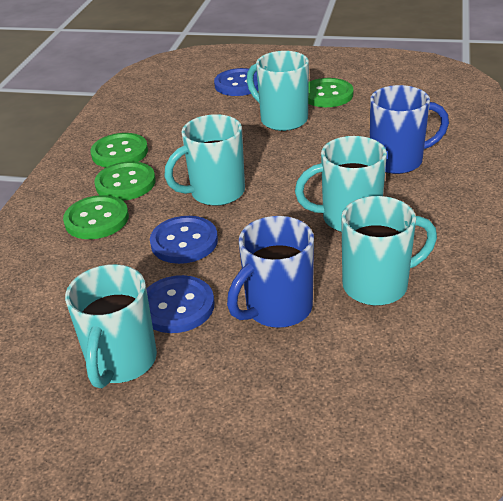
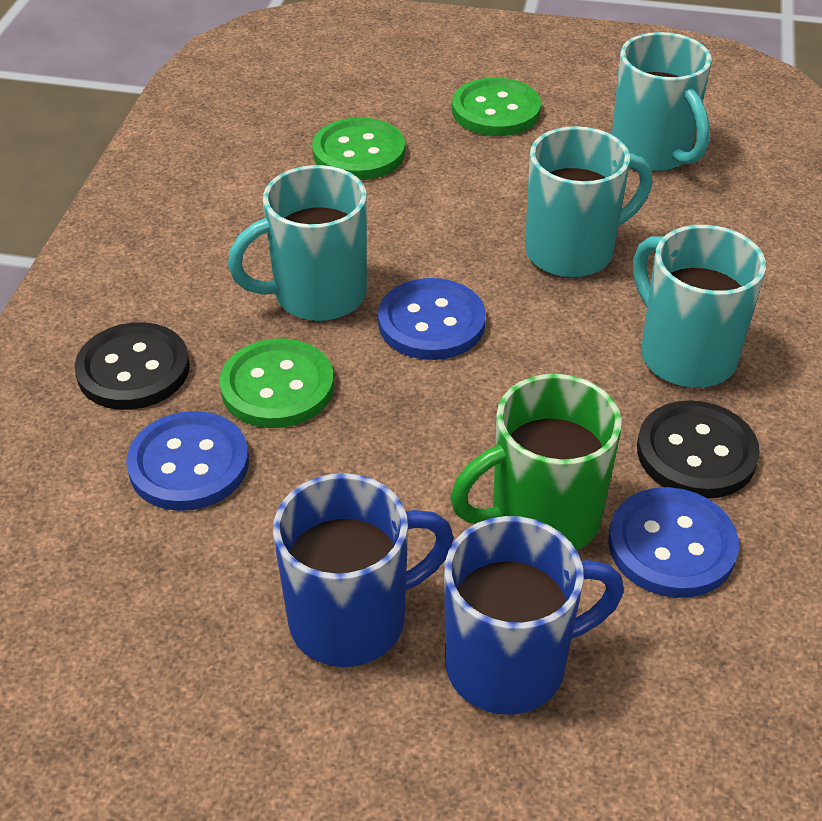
black button: none = 0 -> [75,322,190,410] [637,400,760,499] = 2
green button: [63,195,129,239] [90,133,148,167] [94,161,156,201] [308,78,353,107] = 4 -> [219,338,334,428] [312,117,405,180] [452,78,541,136] = 3
green mug: none = 0 -> [450,374,622,550] = 1
turquoise mug: [65,264,157,388] [164,114,245,206] [247,51,309,131] [295,136,387,232] [341,196,437,306] = 5 -> [228,165,367,321] [525,126,652,278] [612,32,712,172] [633,225,766,388] = 4

